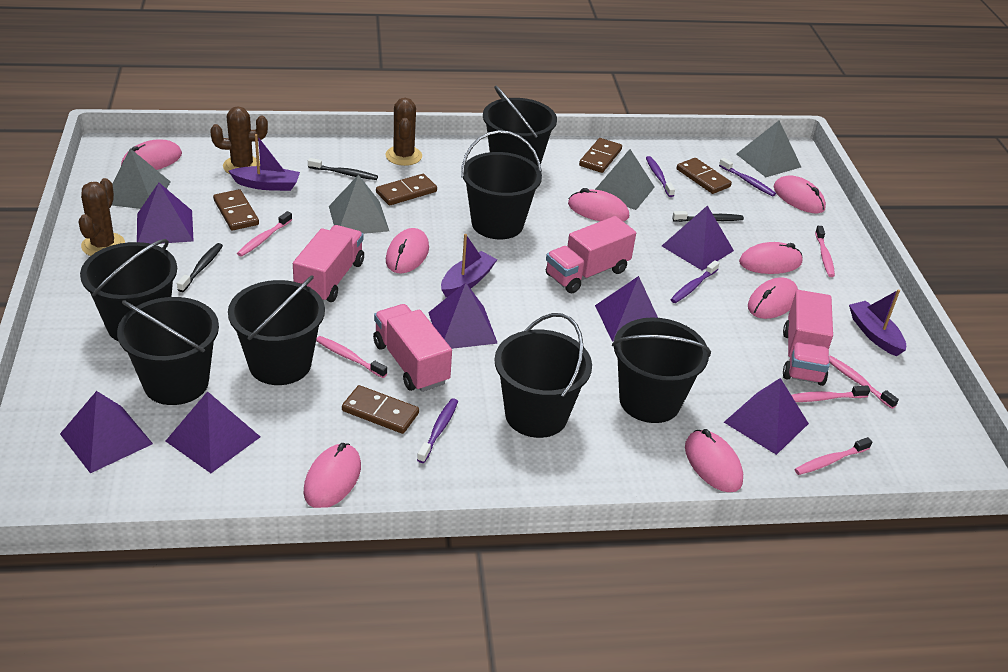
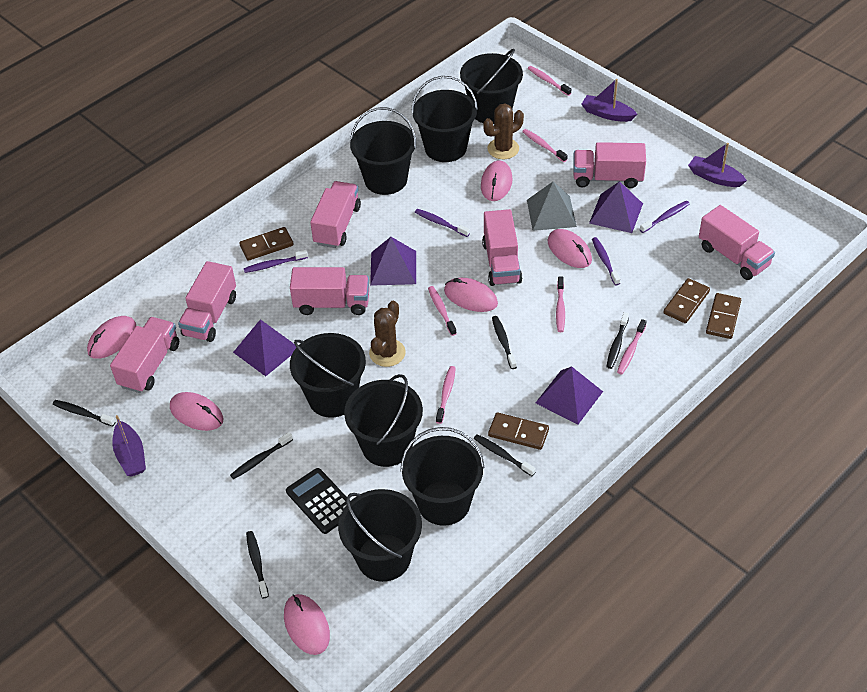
black calculator: none = 0 -> [286,468,347,534] = 1
black toothbrush: [177,243,223,292] [308,158,378,180] [672,211,744,222] = 3 -> [53,400,116,426] [230,432,293,479] [246,531,269,598] [474,434,536,476] [492,316,517,369] [606,312,629,369] = 6
brown cactus: [79,178,125,256] [210,106,268,174] [385,98,422,166] = 3 -> [369,301,406,367] [483,103,524,159] = 2
brown domino: [213,189,259,231] [342,385,419,434] [376,174,437,205] [579,138,622,173] [677,158,732,194] = 5 -> [239,227,293,261] [488,412,549,450] [664,278,710,323] [706,293,741,339] = 4
grey pyramid: [112,148,170,209] [329,175,389,234] [595,149,655,210] [737,121,801,177] = 4 -> [527,182,577,231] = 1
pink mouse: [121,139,182,170] [303,443,361,508] [386,228,429,273] [568,188,629,221] [685,429,743,492] [739,242,802,274] [748,277,798,319] [774,175,826,213] = 8 -> [87,316,136,359] [170,392,223,431] [284,594,330,655] [444,278,498,312] [481,160,513,201] [548,229,592,268] = 6
pink truck: [293,225,364,302] [373,304,452,392] [546,216,636,294] [783,290,833,386] = 4 -> [110,317,179,393] [178,261,236,342] [290,267,369,315] [310,181,361,248] [482,209,522,286] [573,142,646,188] [699,205,775,280] = 7
purple pyramid: [60,391,153,473] [137,183,193,244] [166,391,260,473] [428,283,498,349] [595,276,658,342] [662,205,734,271] [724,378,809,455] = 7 -> [233,319,297,376] [370,237,416,286] [536,366,603,425] [589,181,643,233] = 4

